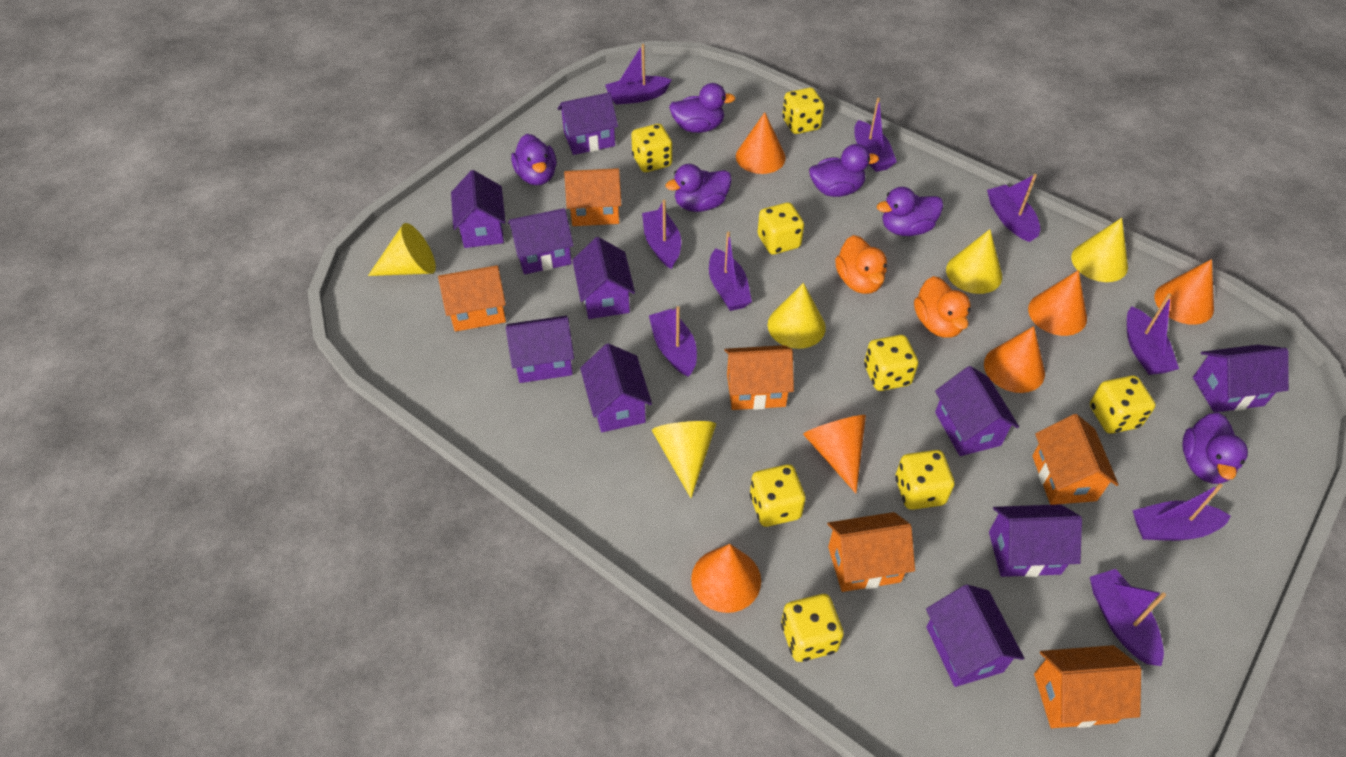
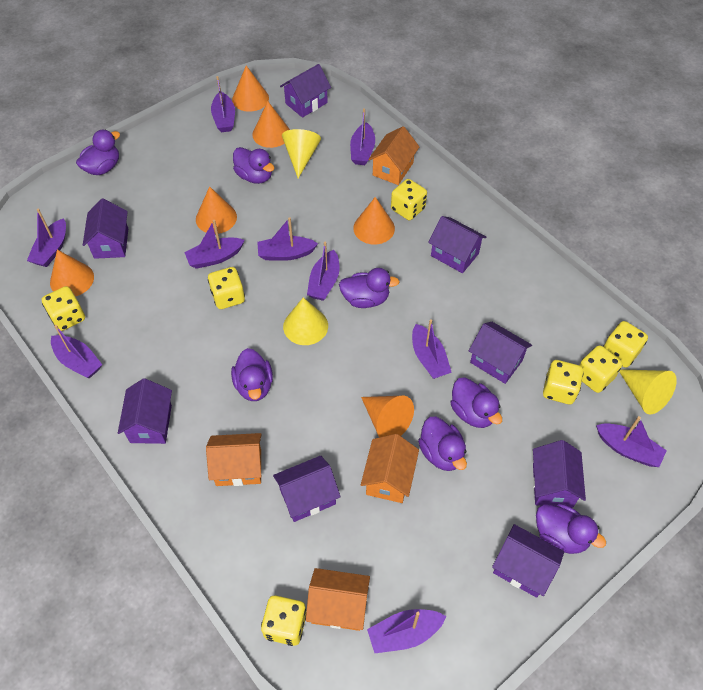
orange duck: [835,235,887,294] [914,276,971,338] = 2 -> none = 0
orange house: [438,265,506,332] [564,168,621,226] [724,345,794,410] [827,512,915,592] [1032,414,1119,505] [1034,645,1141,728] = 6 -> [206,433,262,486] [306,568,370,631] [361,434,419,503] [368,127,419,185] = 4
purple boat: [605,44,672,105] [642,200,681,269] [649,306,697,377] [709,232,752,311] [854,98,897,172] [987,174,1040,242] [1090,569,1166,666] [1127,293,1179,375] [1132,483,1231,541] = 9 -> [27,209,66,267] [51,325,102,378] [184,220,245,269] [211,76,235,132] [257,217,318,261] [307,242,339,301] [350,108,375,165] [367,609,446,653] [412,319,452,379] [596,416,667,467] = 10
purple duck: [511,134,557,185] [666,164,732,212] [669,83,735,133] [809,144,879,197] [877,187,943,236] [1183,413,1248,484] = 6 -> [76,130,120,175] [231,348,273,401] [233,147,275,184] [339,268,399,308] [418,417,467,471] [450,377,502,428] [536,504,606,554] = 7
purple house: [451,170,506,248] [506,316,574,383] [508,208,574,274] [558,92,618,155] [572,237,635,319] [580,343,652,432] [926,584,1024,687] [935,366,1019,456] [989,504,1082,577] [1193,345,1289,413] = 10 -> [83,199,128,259] [118,378,172,444] [273,456,340,522] [280,64,331,118] [428,216,486,273] [469,322,532,384] [492,524,564,598] [533,440,586,508] = 8
yellow cone: [368,223,436,276] [652,421,716,498] [768,283,826,349] [946,229,1002,294] [1071,218,1128,282] = 5 -> [282,129,321,178] [283,297,328,345] [619,369,677,414] = 3
yellow dice: [631,124,672,172] [750,464,806,527] [758,202,804,255] [781,594,844,662] [782,87,824,134] [864,335,918,391] [895,450,954,510] [1090,376,1155,434] = 8 -> [42,286,85,331] [208,267,245,309] [261,596,306,646] [391,179,427,220] [543,360,584,404] [580,345,623,393] [603,321,648,368] = 7

